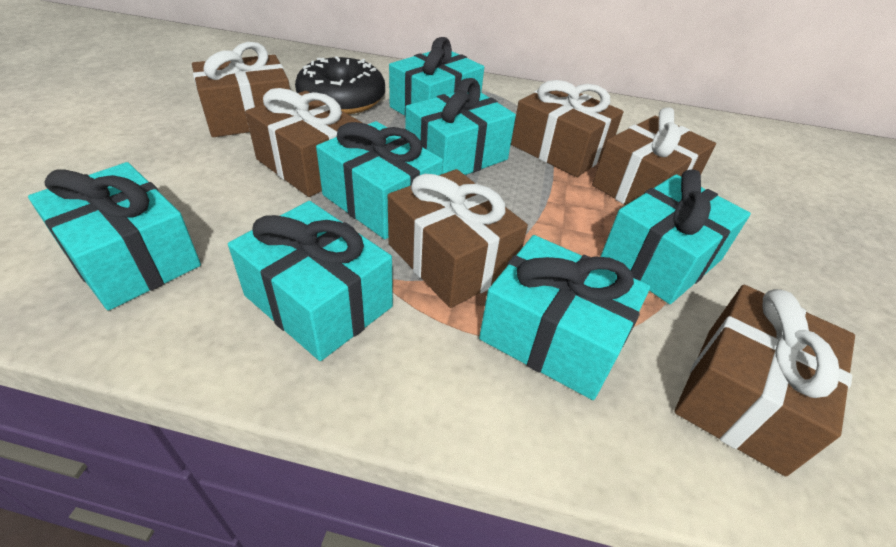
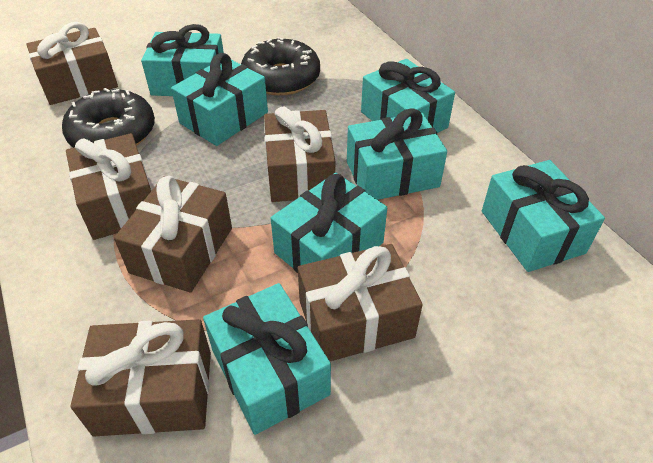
black donut: [295,56,385,114] = 1 -> [62,88,155,148] [241,37,320,96] = 2

